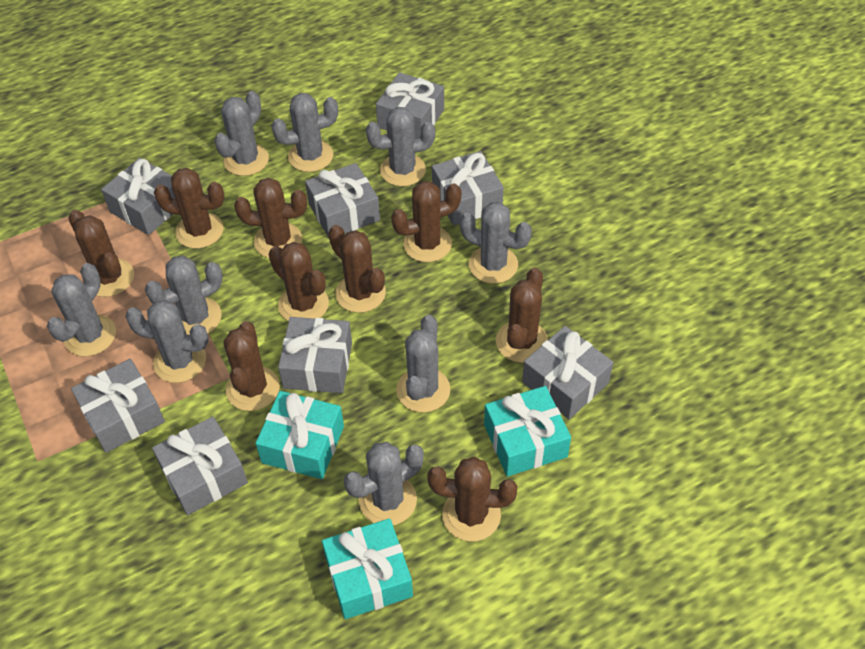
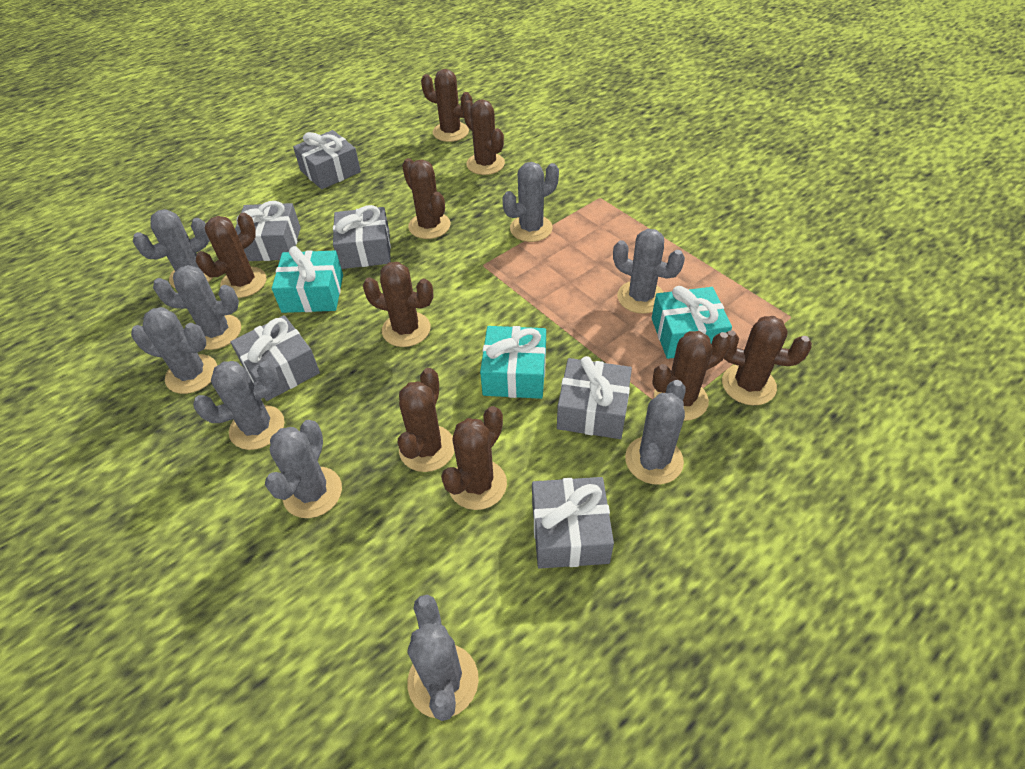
grey gift: [71,359,165,453] [101,158,175,235] [152,417,248,515] [278,317,352,393] [305,163,380,238] [376,72,444,138] [432,151,504,226] [522,326,613,419] = 8 -> [230,315,320,401] [235,201,301,261] [293,130,361,189] [333,205,391,269] [532,477,614,569] [557,356,632,439] = 6

